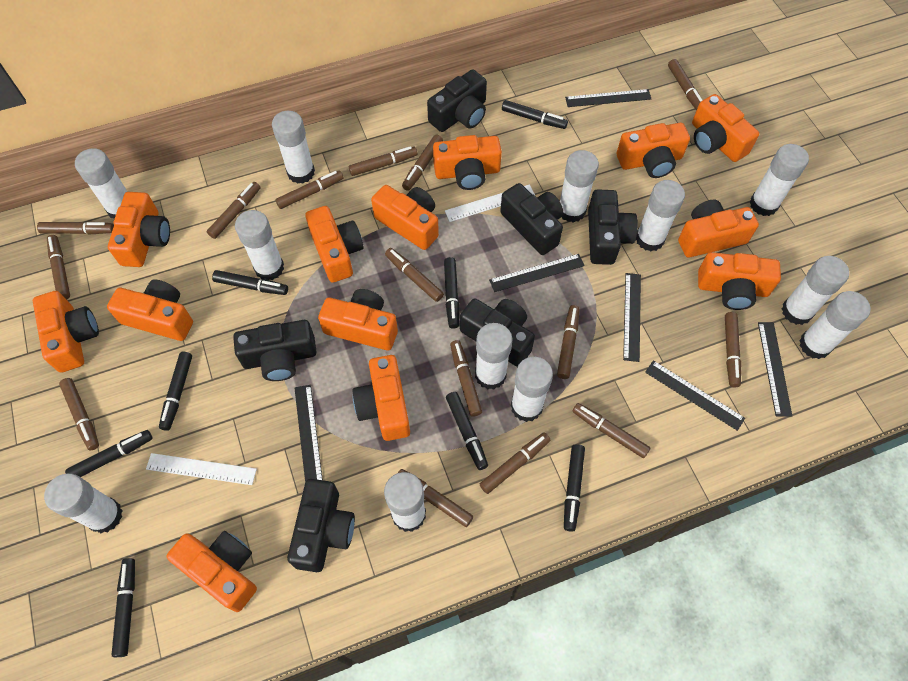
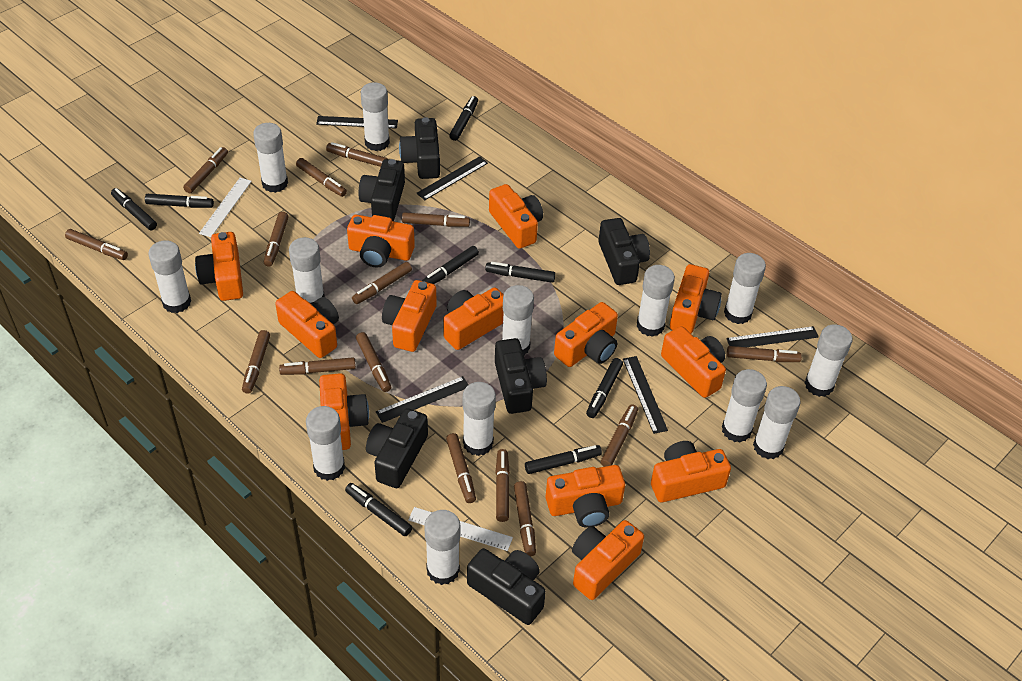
black ruler: [295,385,323,482] [489,254,585,292] [565,89,651,107] [623,273,641,362] [645,360,745,431] [758,322,792,416] = 6 -> [316,116,398,129] [376,376,468,423] [416,156,488,200] [623,356,668,434] [726,326,819,347] = 5
white glue stick: [44,473,123,533] [75,148,128,219] [235,210,284,280] [272,111,315,184] [384,472,426,532] [475,323,512,390] [511,357,553,422] [560,150,599,223] [636,180,685,251] [749,144,809,216] [781,256,849,325] [799,291,871,359] = 12 -> [148,240,191,313] [253,123,288,193] [289,237,325,304] [306,406,345,481] [361,82,390,151] [424,510,460,585] [463,382,496,456] [502,285,534,356] [637,265,675,337] [722,369,767,443] [724,253,766,324] [753,386,801,459] [805,324,852,397] = 13

